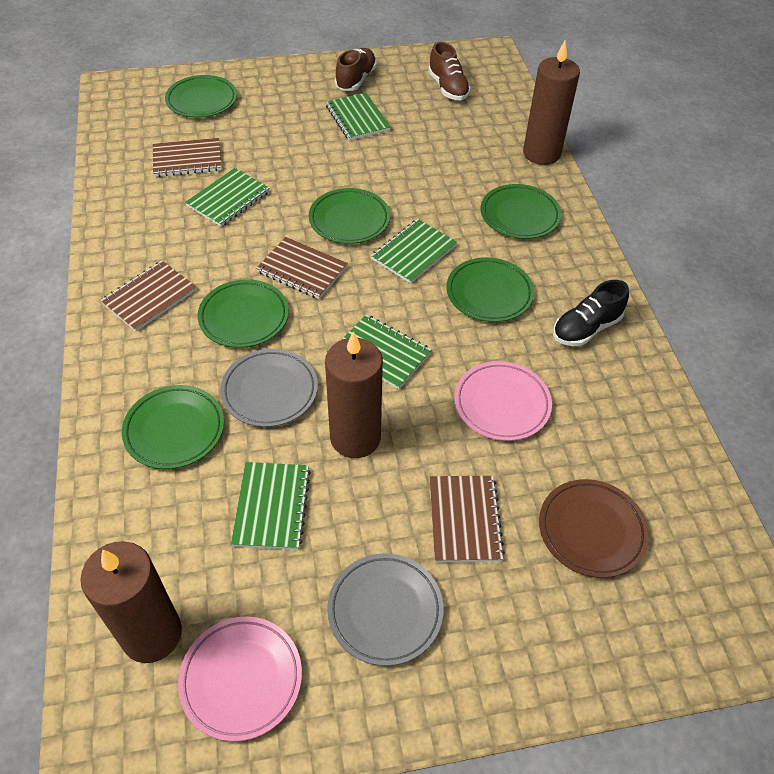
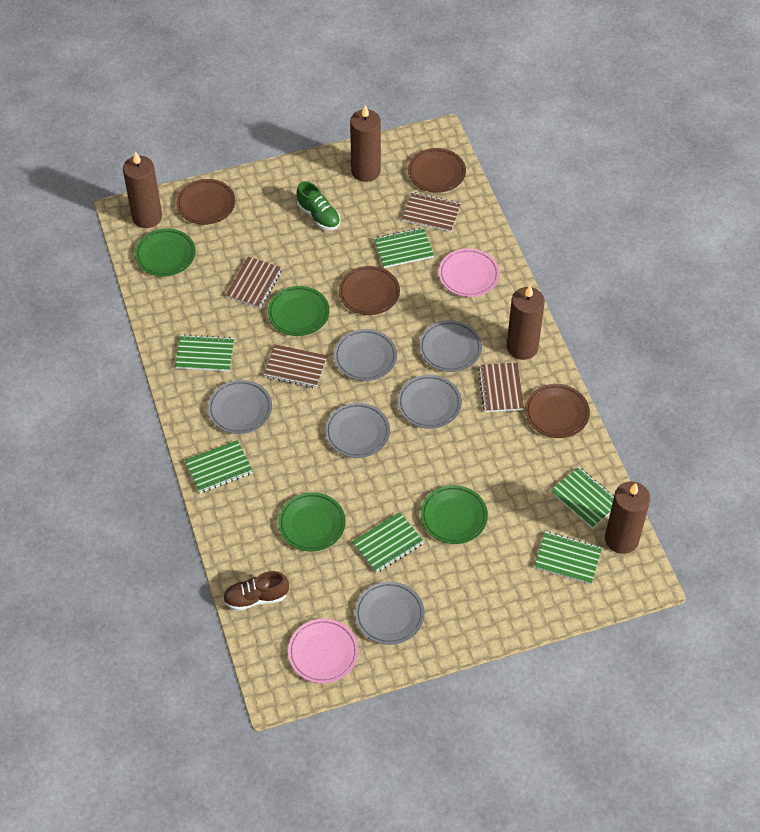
black shoe: [553,280,629,346] = 1 -> none = 0
brown candle: [80,541,182,663] [325,331,383,458] [523,41,580,165] = 3 -> [123,151,162,228] [350,105,381,182] [507,286,545,360] [605,482,650,554] = 4
brown plate: [539,479,649,578] = 1 -> [176,179,236,225] [339,266,400,315] [408,148,466,193] [525,384,590,438] = 4
brown shoe: [335,48,377,91] [428,42,471,100] = 2 -> [223,571,289,611] = 1
green notebook: [185,168,269,227] [231,462,311,550] [326,92,391,140] [342,315,431,389] [371,219,457,284] = 5 -> [175,334,234,371] [185,440,253,493] [352,512,424,573] [374,227,434,268] [534,531,602,584] [550,467,614,528] = 6
green plate: [122,385,224,469] [165,75,237,118] [198,279,289,348] [309,188,390,244] [446,257,534,322] [481,184,561,239] = 6 -> [135,229,196,276] [268,286,330,336] [278,492,346,552] [421,485,488,544] = 4
green shoe: none = 0 -> [296,181,340,230] = 1
grey plate: [220,349,318,427] [327,553,443,666] = 2 -> [208,380,272,434] [325,403,390,458] [334,329,397,381] [355,582,424,645] [398,375,462,429] [419,320,482,372] = 6

